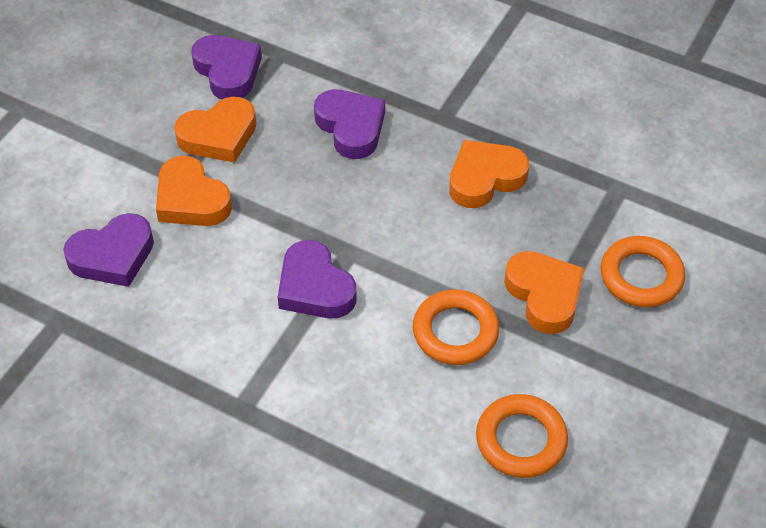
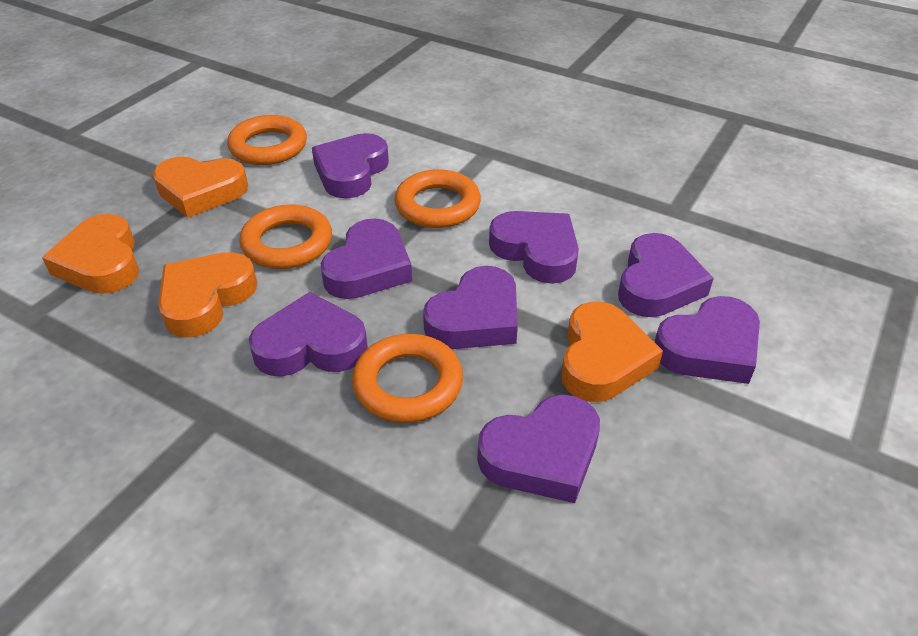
orange ring: [413,289,499,365] [476,394,568,478] [601,236,685,307] = 3 -> [227,115,307,165] [239,204,332,269] [352,334,463,423] [394,169,481,228] = 4
purple heart: [63,213,154,287] [191,35,262,99] [278,240,357,318] [314,89,385,159] = 4 -> [249,292,368,377] [312,133,389,198] [321,218,412,299] [423,266,518,349] [477,394,600,503] [489,211,579,284] [618,233,714,317] [655,296,760,384] = 8

